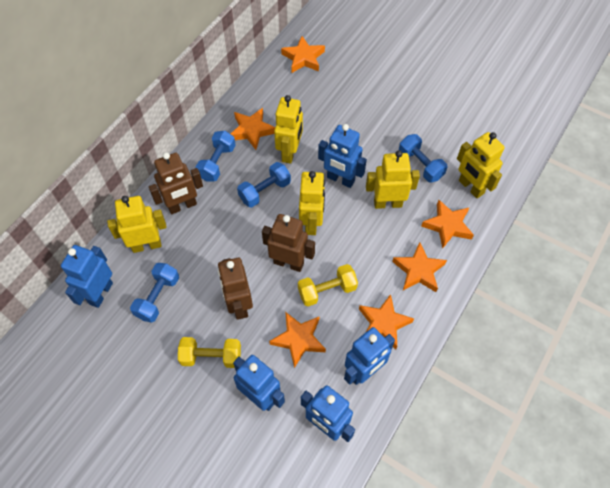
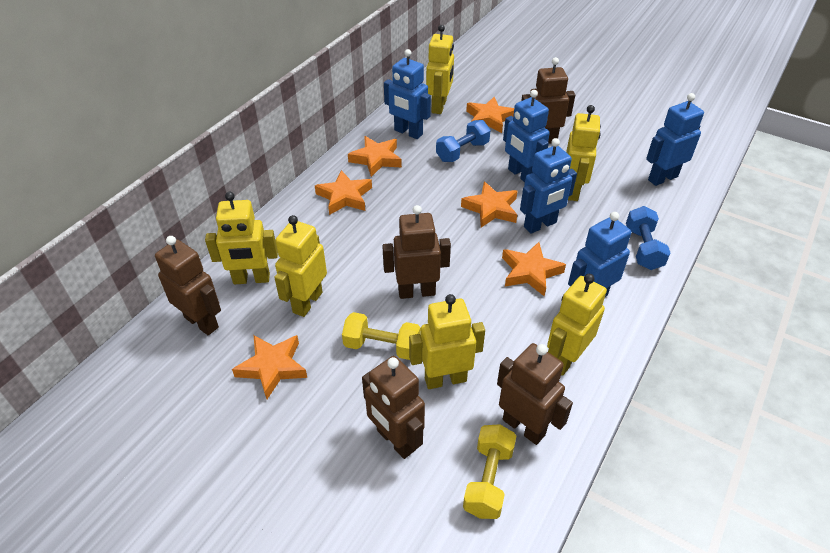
blue dumbbell: [130,263,179,323] [196,131,236,182] [237,162,291,207] [399,134,447,183] = 4 -> [436,120,491,162] [626,206,670,270] = 2
brown robot: [149,152,203,214] [218,258,253,320] [262,214,315,272] = 3 -> [155,236,221,335] [362,356,425,459] [382,205,451,299] [497,343,573,445] [521,57,575,144] = 5
yellow robot: [107,196,167,253] [274,95,303,164] [299,171,325,235] [366,150,420,209] [457,132,505,198] = 5 -> [205,192,278,284] [274,215,327,317] [409,294,485,389] [426,25,454,114] [547,274,607,376] [566,105,601,201] = 6

